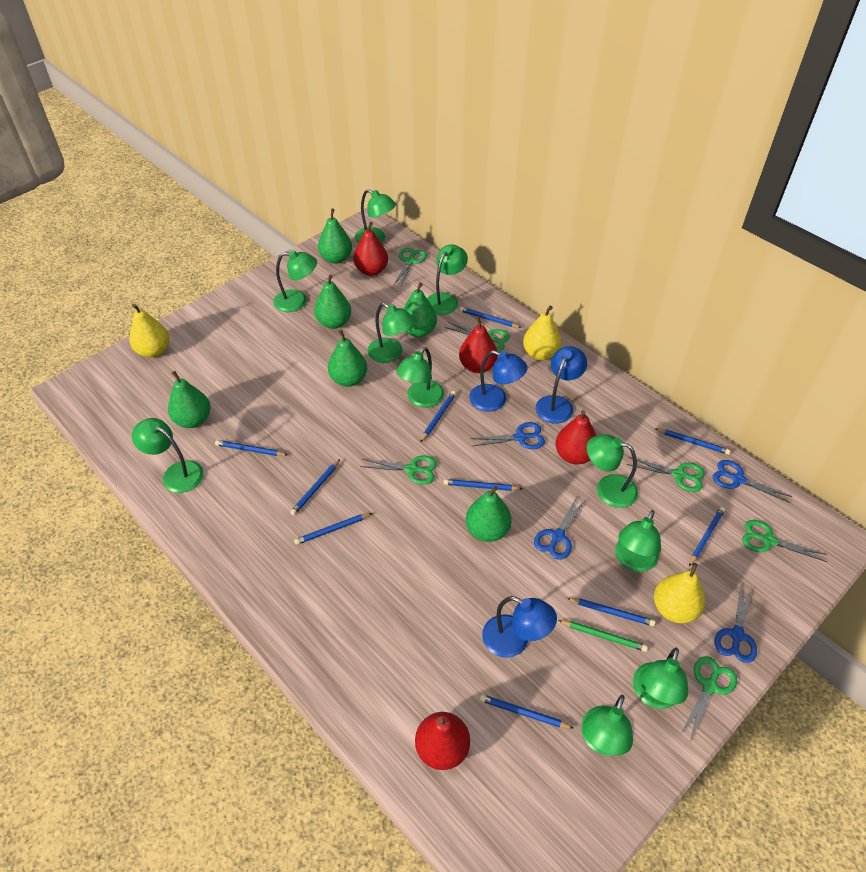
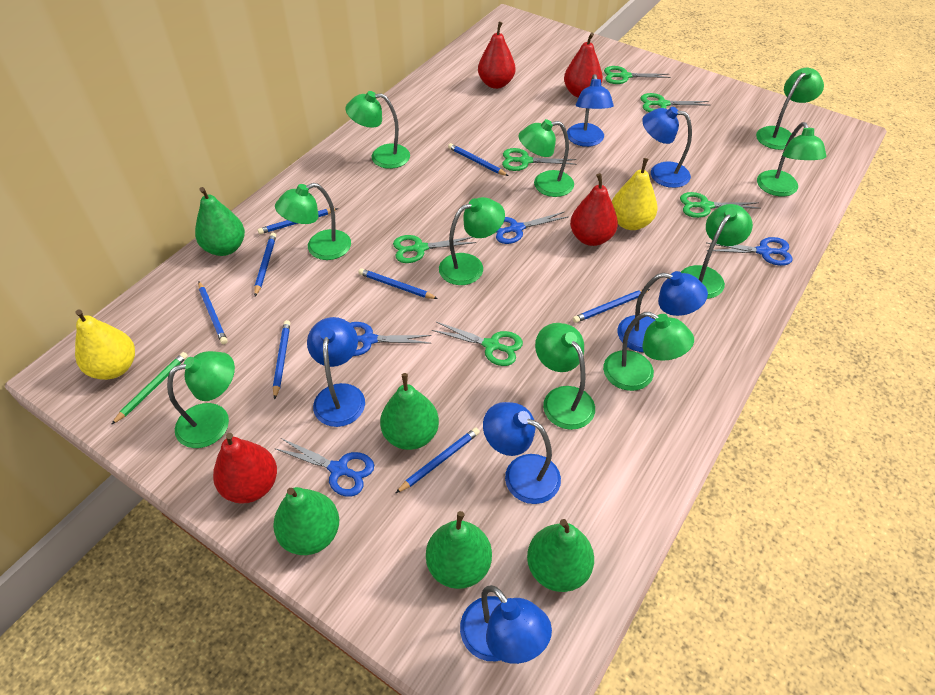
blue lamp: [469,350,528,412] [482,596,557,658] [536,346,587,424] = 3 -> [307,317,365,427] [460,585,552,664] [483,402,561,504] [567,74,614,147] [617,271,708,352] [642,107,692,188] = 6
blue pencil: [215,440,287,456] [290,459,340,515] [294,513,372,545] [420,391,456,442] [444,479,522,491] [459,307,522,328] [480,694,573,729] [567,598,655,626] [654,428,731,455] [689,507,725,566] = 10 -> [198,281,228,344] [254,233,276,296] [258,208,338,234] [273,320,290,400] [358,268,438,299] [396,427,480,493] [448,143,509,176] [573,289,650,323] = 8
green pear: [168,371,211,428] [314,275,351,329] [318,209,352,264] [328,330,367,387] [403,283,437,337] [466,486,512,542] = 6 -> [195,187,245,256] [273,487,339,555] [380,373,439,450] [426,511,492,589] [527,519,594,592] = 5
yellow pear: [130,304,169,358] [523,306,562,360] [654,563,705,624] = 3 -> [75,309,135,380] [612,158,658,230] = 2

